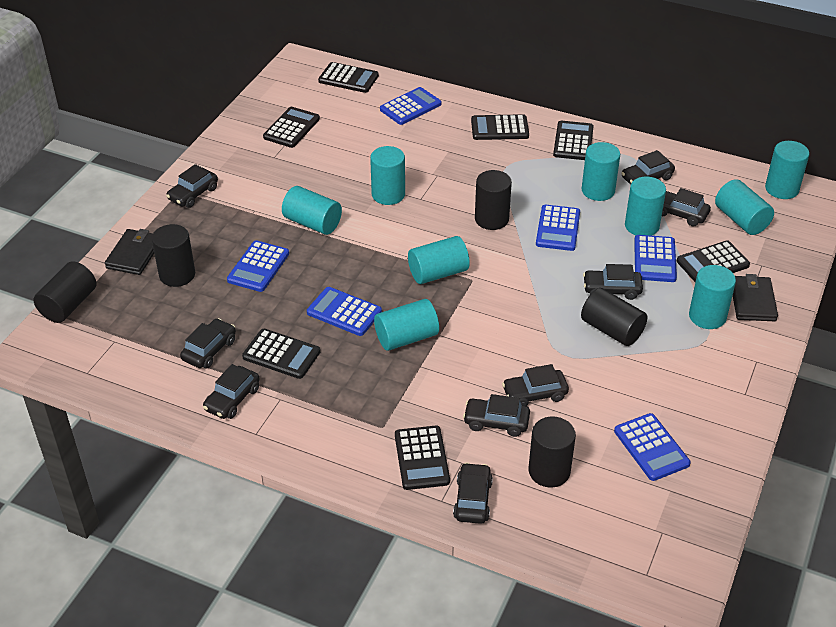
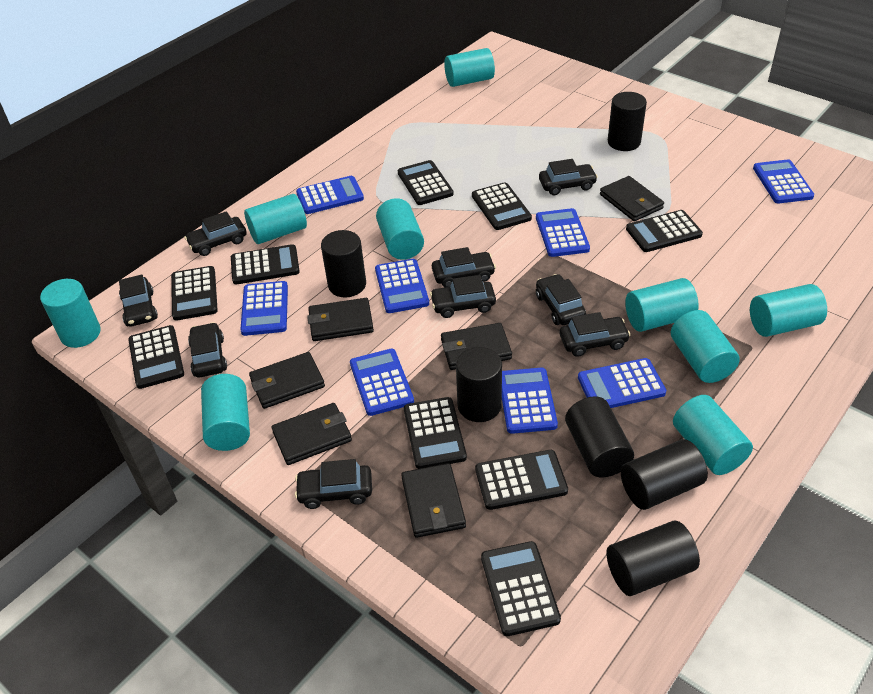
black calculator: [242,329,320,379] [263,107,320,148] [318,62,379,93] [395,426,450,490] [471,114,529,140] [553,121,594,160] [677,240,750,282] = 7 -> [128,325,184,389] [171,266,218,321] [231,244,300,284] [398,160,454,205] [404,397,467,469] [472,182,532,230] [475,450,568,510] [481,541,561,636] [626,210,703,252] = 9
black cylinder: [34,261,96,323] [152,224,195,287] [475,170,512,230] [529,417,576,487] [581,288,647,346] = 5 -> [321,230,366,297] [456,347,502,422] [565,396,634,478] [606,520,700,596] [608,92,647,151] [621,439,708,510] = 6
black wallet: [105,229,154,275] [733,274,778,321] = 2 -> [249,352,325,409] [272,403,352,465] [307,298,374,341] [401,463,466,538] [441,323,512,370] [600,176,664,221] = 6
blue calculator: [227,240,289,292] [307,287,382,336] [380,87,441,125] [536,205,580,251] [614,413,691,481] [634,235,677,282] = 6 -> [240,281,288,336] [296,176,364,214] [350,349,414,416] [375,259,429,313] [502,368,558,434] [536,208,590,257] [578,358,666,408] [753,159,814,203] = 8

